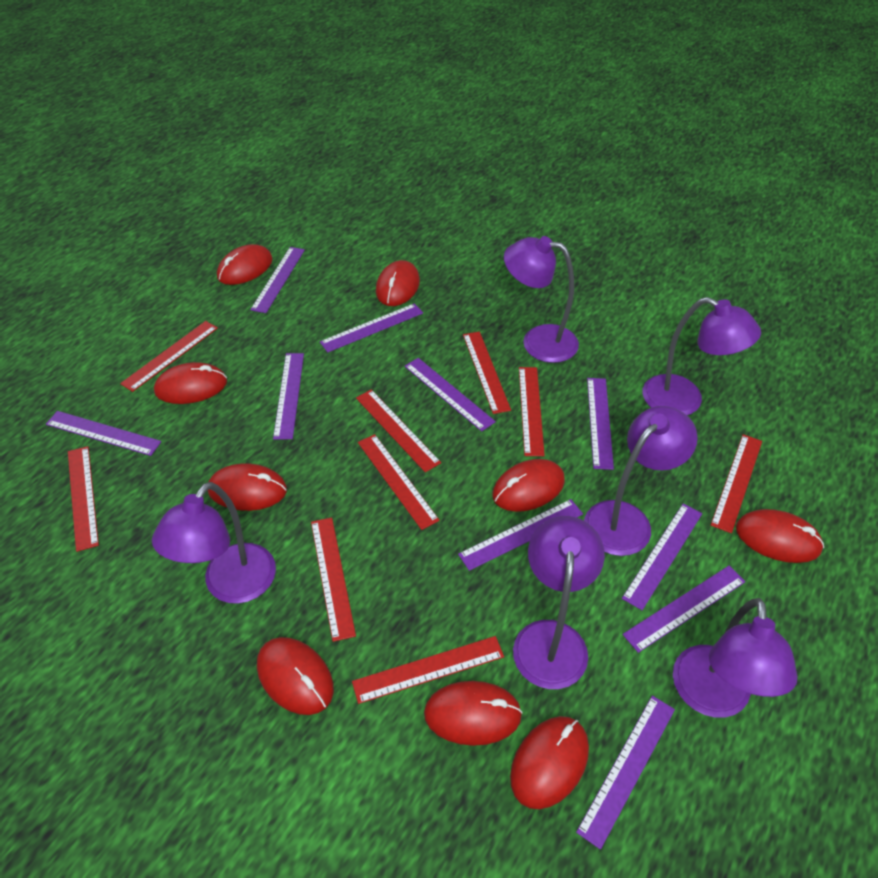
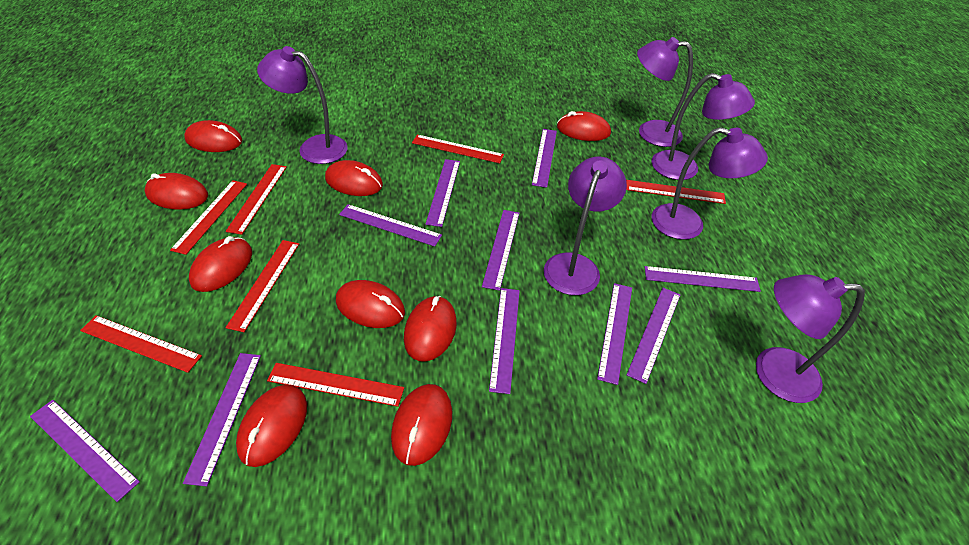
red ruler: [68,446,99,552] [120,321,218,392] [311,517,356,642] [352,636,504,704] [356,390,441,472] [358,434,440,530] [463,332,511,414] [519,367,545,456] [711,434,762,533] = 9 -> [80,315,202,373] [170,180,247,255] [226,164,287,235] [226,240,299,332] [267,363,404,407] [412,135,504,163] [626,180,726,204] = 7

